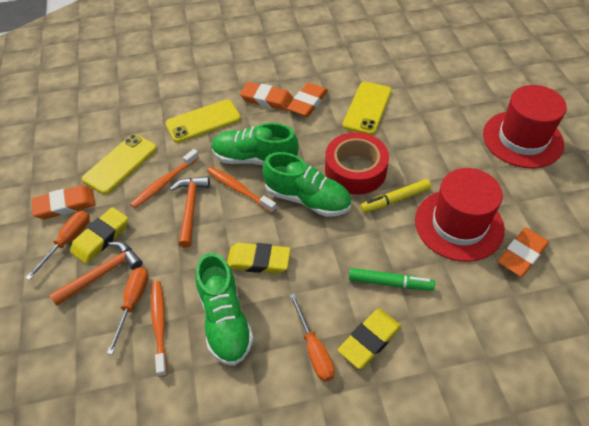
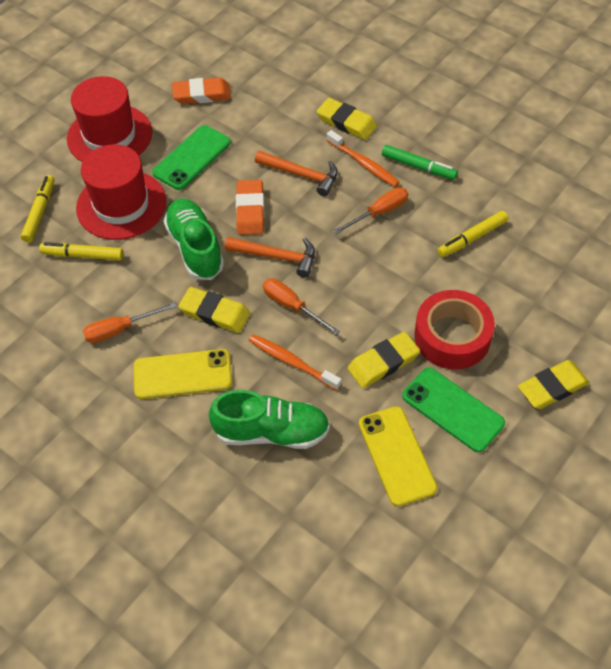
green phone: none = 0 -> [152,125,231,190] [402,368,505,452] = 2
green shoe: [195,253,254,366] [212,123,298,165] [262,152,351,217] = 3 -> [164,198,224,280] [209,390,330,449] = 2
orange eraser: [32,185,95,219] [240,82,293,111] [287,82,328,117] [498,228,549,277] = 4 -> [172,77,231,104] [236,180,264,235] = 2
orange toothbrush: [130,149,199,208] [151,281,168,377] [207,167,277,213] = 3 -> [249,334,342,390] [327,130,400,187] = 2
yellow eraser: [70,207,128,264] [227,243,290,274] [338,309,402,369] = 3 -> [178,287,250,333] [317,98,377,140] [348,332,420,388] [518,360,590,409] = 4
yellow marker: [360,179,431,213] = 1 -> [21,175,55,242] [39,242,124,261] [437,211,508,257] = 3
yellow phone: [82,134,157,195] [165,99,241,143] [343,82,392,135] = 3 -> [134,349,232,399] [359,406,437,506] = 2

